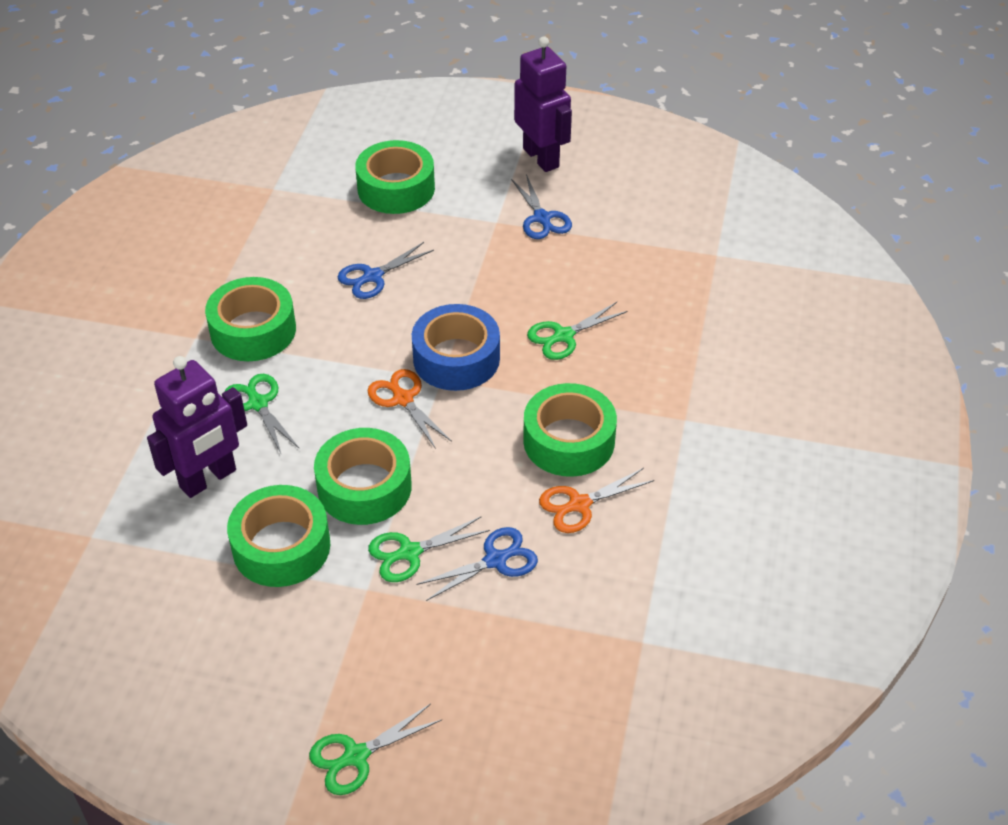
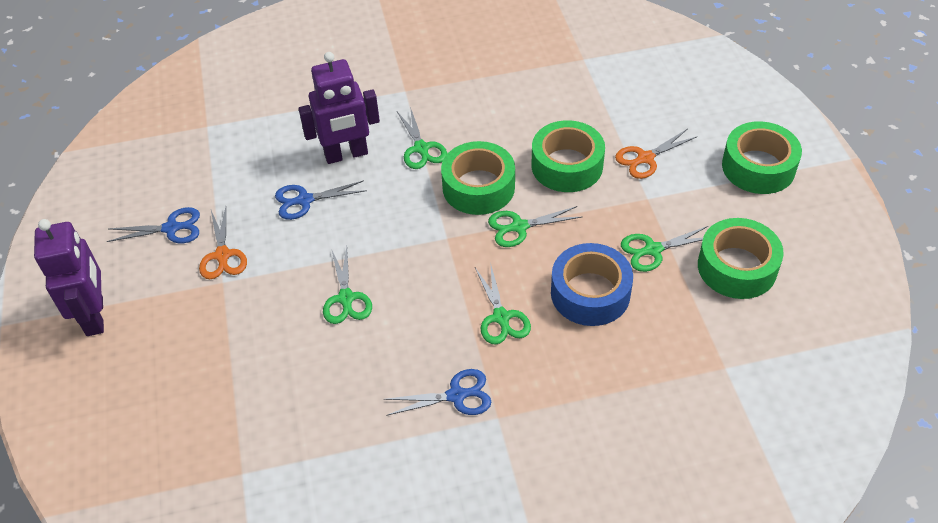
green scissors: [224,374,300,455] [309,704,442,795] [368,517,490,582] [527,302,628,360] = 4 -> [323,246,372,324] [397,107,447,169] [475,262,531,345] [488,206,582,247] [621,226,708,272] = 5
green tape: [205,277,296,361] [227,485,330,587] [314,428,412,525] [355,140,435,214] [523,383,617,477] = 5 -> [441,141,515,215] [532,120,605,192] [698,218,784,299] [722,121,802,194] = 4

